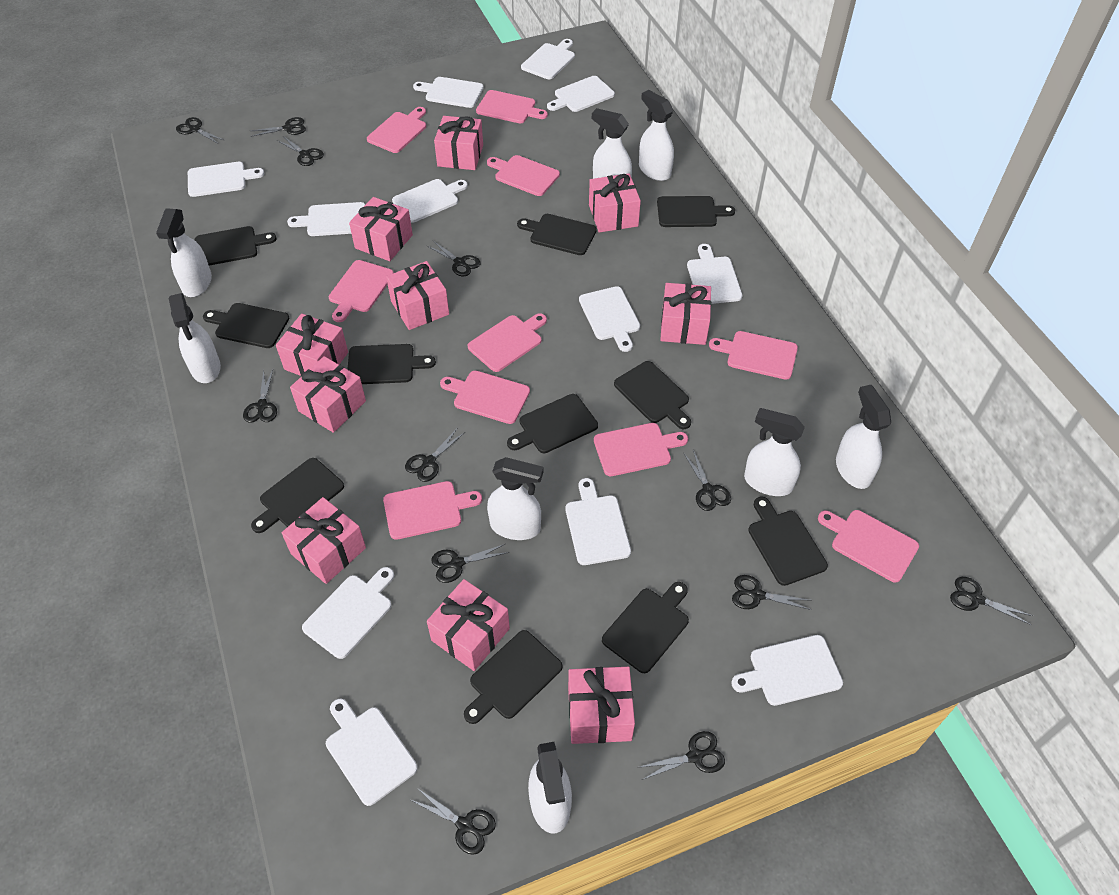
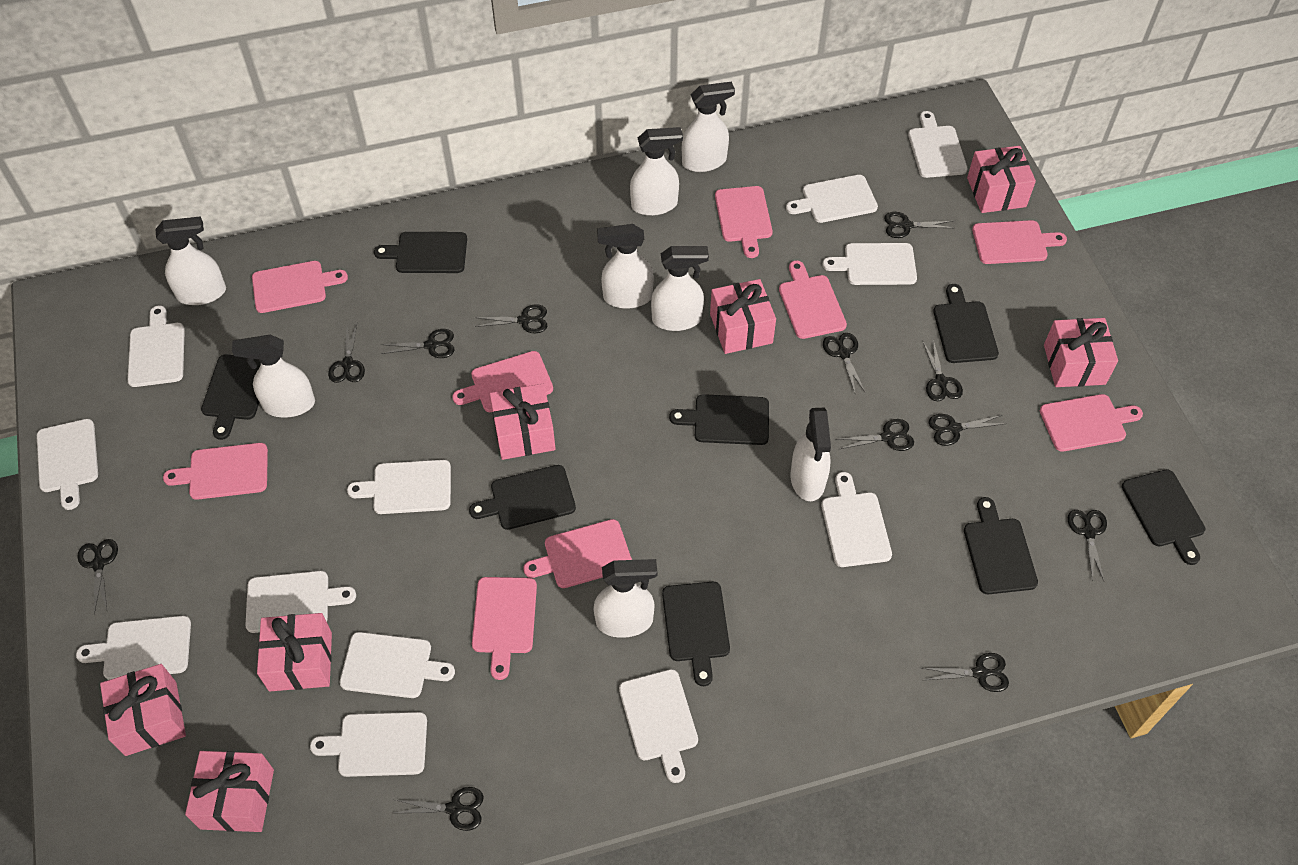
black cutting board: [195,226,277,266] [203,303,289,348] [251,458,344,533] [347,344,436,384] [464,630,562,724] [507,394,598,453] [517,214,597,255] [602,582,689,673] [614,361,691,429] [657,196,735,227] [748,497,828,586] = 11 -> [201,354,261,440] [374,232,467,273] [469,465,576,530] [662,582,730,686] [669,394,769,445] [933,284,999,363] [964,497,1038,594] [1122,469,1205,565] = 8
pink cutting board: [329,260,393,322] [367,107,426,153] [383,481,482,540] [440,371,530,424] [468,313,547,372] [476,90,548,123] [487,155,560,196] [594,423,688,476] [709,331,798,380] [818,510,919,582] = 10 -> [163,443,268,500] [252,261,348,313] [452,351,553,412] [472,577,537,680] [523,519,632,588] [715,186,773,258] [779,260,847,339] [972,220,1067,264] [1040,394,1143,452] = 9
pink gift: [276,314,348,376] [282,497,366,584] [290,356,366,433] [349,197,413,261] [386,261,449,330] [427,579,510,671] [434,116,483,170] [568,667,635,744] [589,173,641,232] [660,283,711,345] = 10 -> [100,664,186,756] [185,751,274,832] [257,613,332,691] [490,384,556,460] [710,279,776,354] [967,146,1036,213] [1044,318,1118,387] = 7

